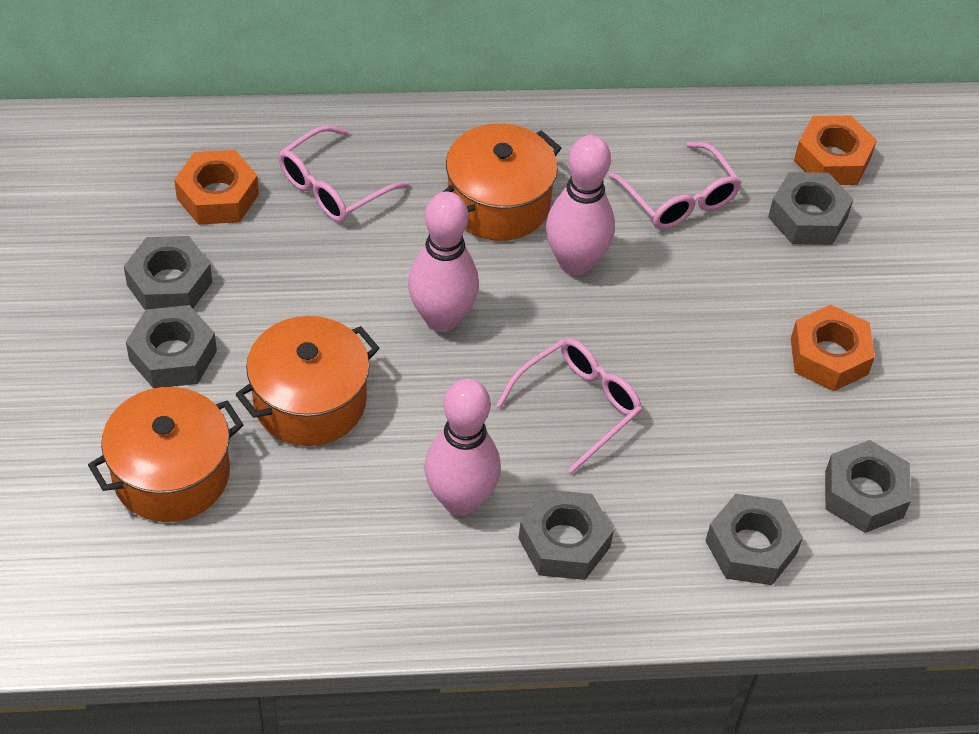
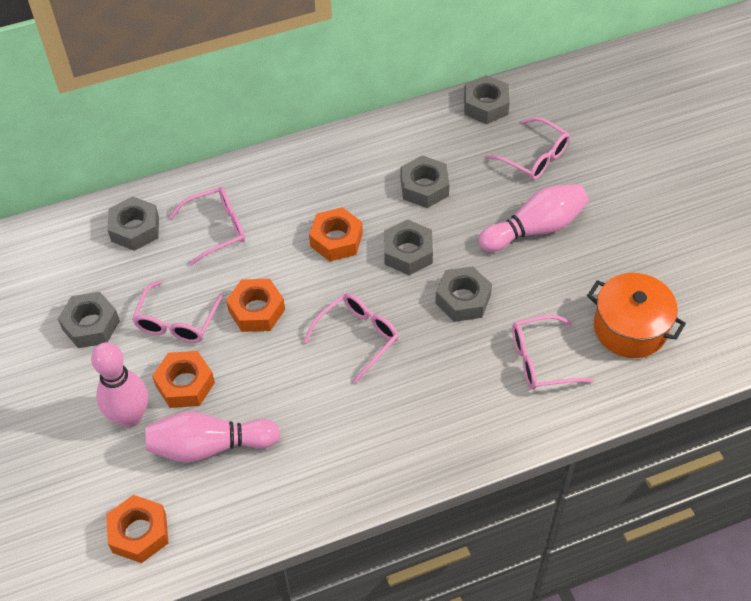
orange nut: [174,150,259,225] [791,305,875,391] [794,115,877,185] = 3 -> [106,495,169,563] [152,351,215,408] [226,279,285,332] [309,207,363,261] = 4
orange pot: [88,387,243,522] [235,316,379,446] [443,123,561,241] = 3 -> [587,273,686,358] = 1
pink glasses: [278,125,410,222] [496,338,642,473] [608,142,741,229] = 3 -> [132,281,223,343] [169,187,245,265] [304,293,398,383] [486,117,570,180] [512,315,594,390] = 5

